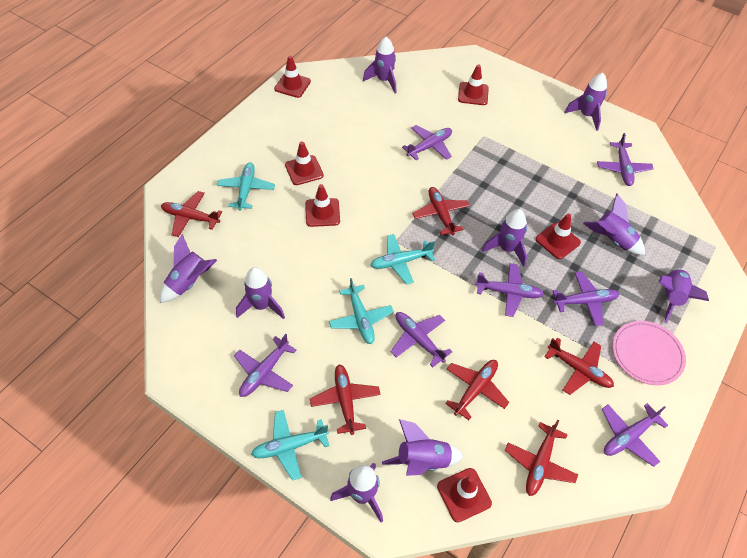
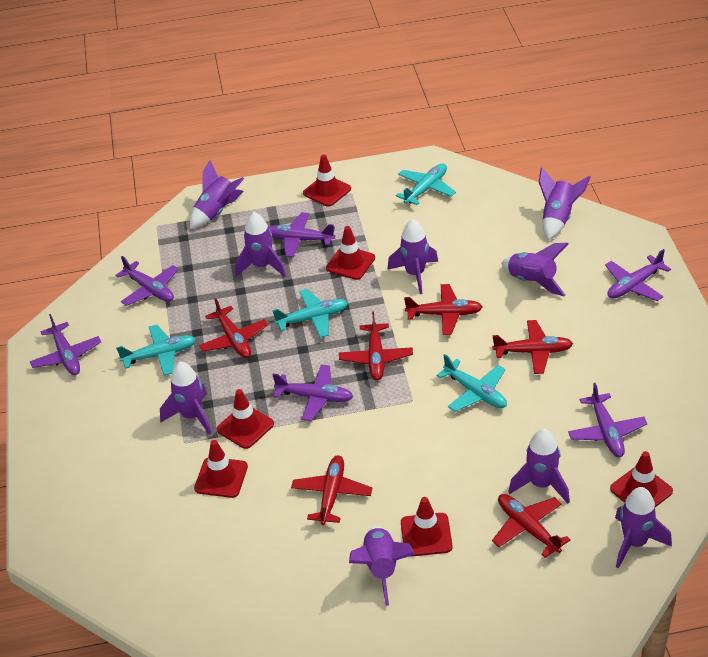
pink plate: [612,321,686,385] = 1 -> none = 0
purple plane: [234,334,296,397] [391,312,453,367] [402,125,452,160] [475,263,544,317] [553,271,619,326] [597,133,654,186] [602,403,668,467] = 7 -> [30,314,101,375] [116,256,178,306] [268,212,335,257] [272,364,353,421] [568,383,647,457] [605,249,671,301] = 6

